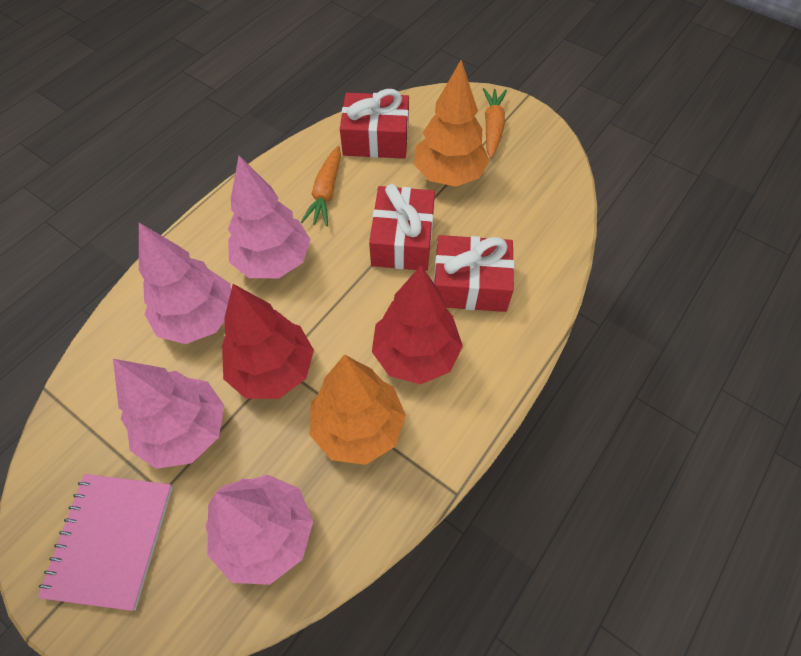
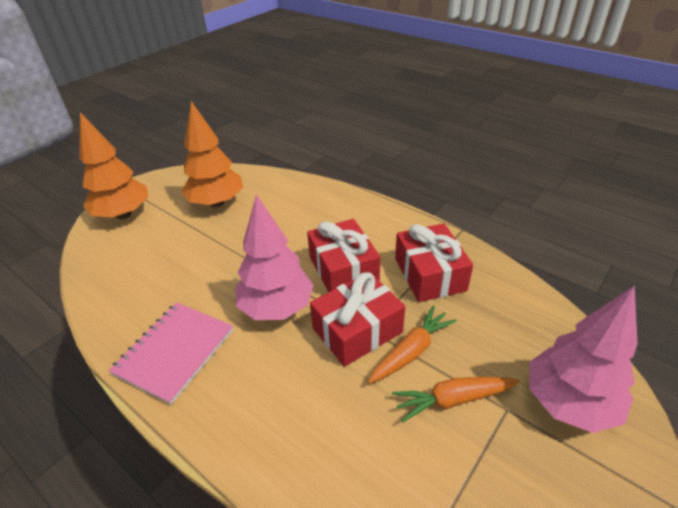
pink tree: [113,359,224,469] [139,223,231,344] [205,475,313,585] [228,156,311,278] = 4 -> [236,194,314,320] [529,286,638,433] = 2
red tree: [222,284,314,399] [372,266,463,384] = 2 -> none = 0

